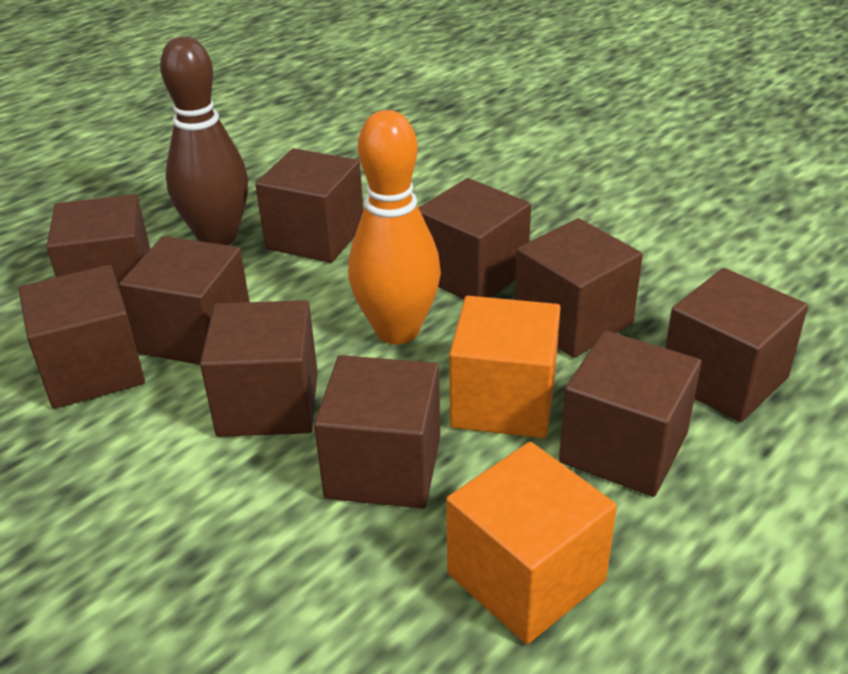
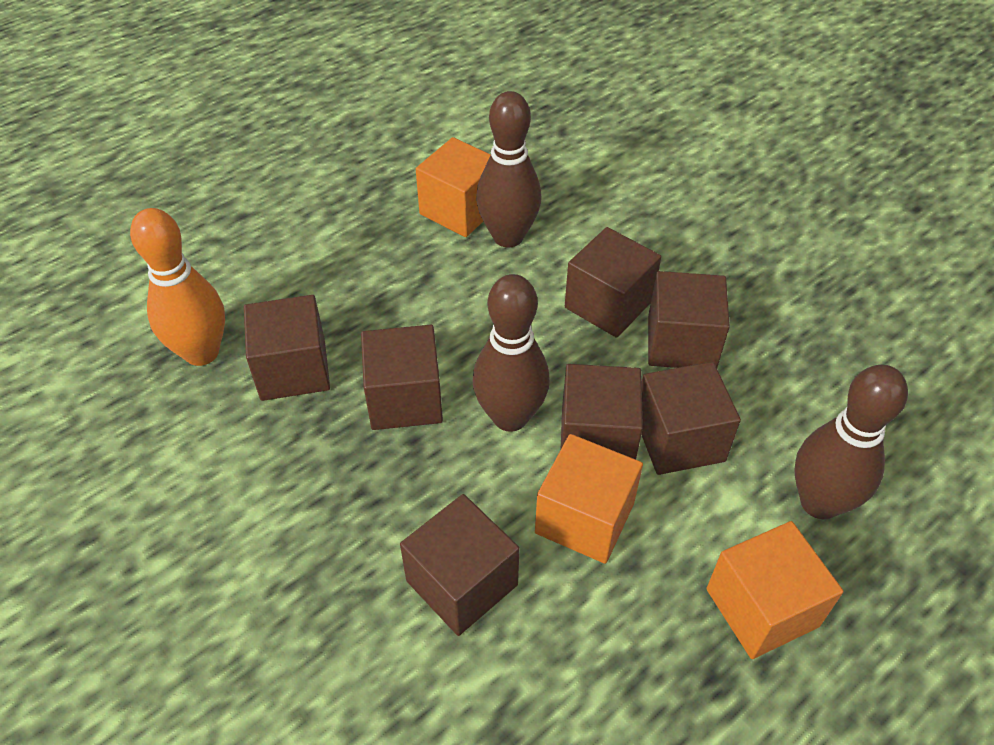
brown bowling pin: [160,37,248,245] = 1 -> [472,274,550,432] [476,91,541,247] [794,364,908,519] = 3
brown cube: [18,265,145,409] [46,194,150,302] [119,236,249,365] [200,300,318,437] [255,148,363,263] [314,355,440,509] [419,178,531,299] [515,218,643,358] [559,330,701,497] [665,268,808,422] = 10 -> [244,295,330,401] [361,325,443,430] [400,494,520,636] [561,364,643,459] [565,227,661,338] [641,362,741,475] [648,271,730,368] = 7
orange cube: [446,442,617,644] [449,296,561,438] = 2 -> [416,137,491,237] [535,434,643,564] [706,521,843,659] = 3

